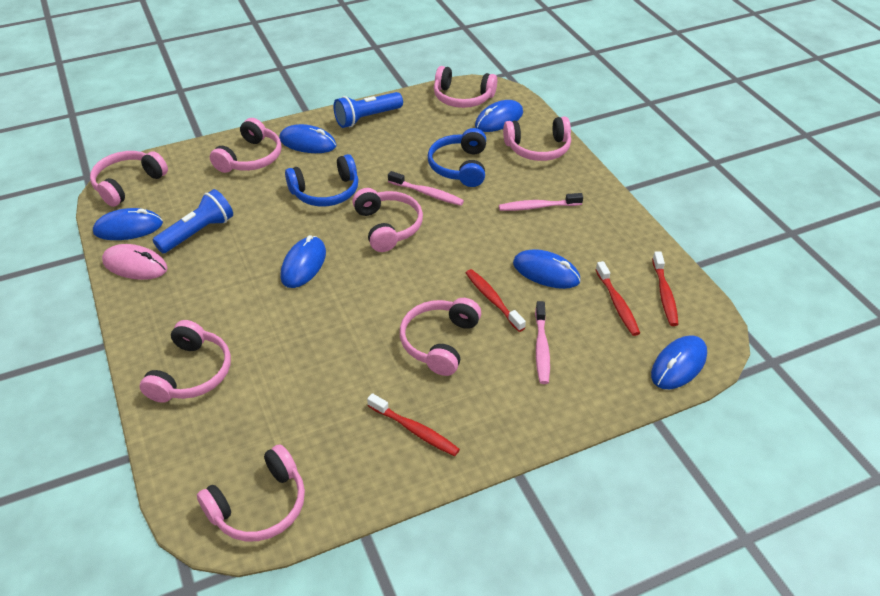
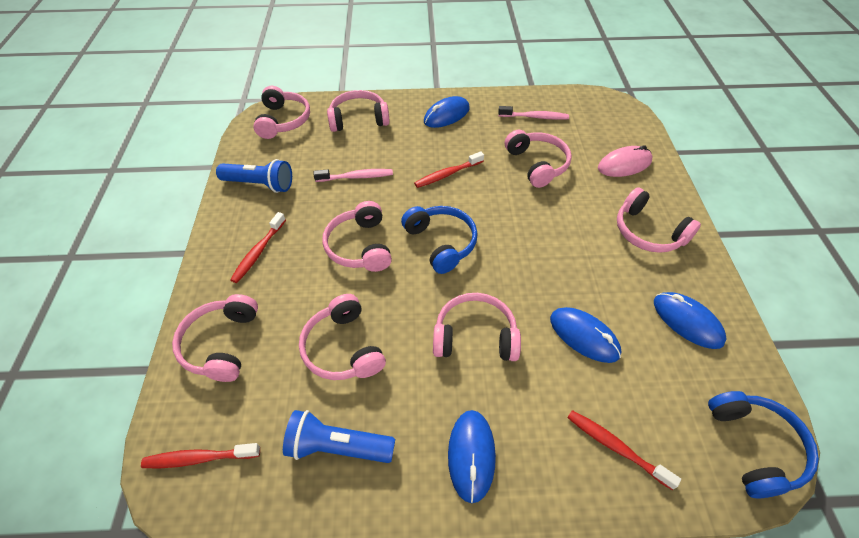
blue mouse: [93,208,163,240] [279,124,337,153] [280,235,326,288] [475,100,523,132] [513,249,581,289] [651,335,707,389] = 6 -> [424,96,470,128] [448,410,496,503] [550,307,622,363] [654,292,726,349] = 4
pink toothbrush: [388,171,464,206] [499,193,583,211] [535,301,550,384] = 3 -> [313,169,393,182] [498,106,569,120] = 2

